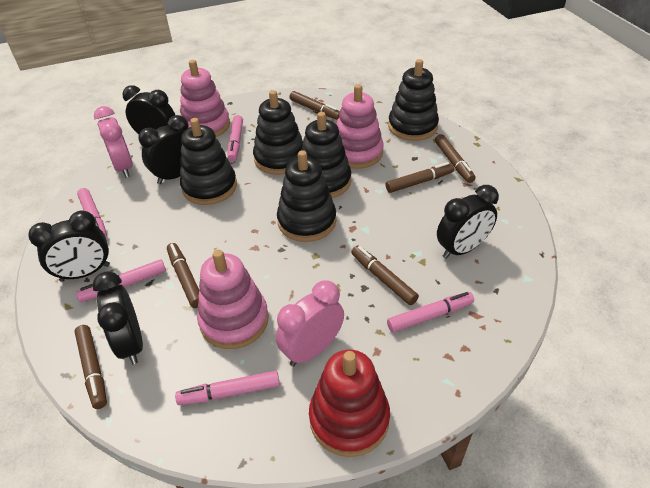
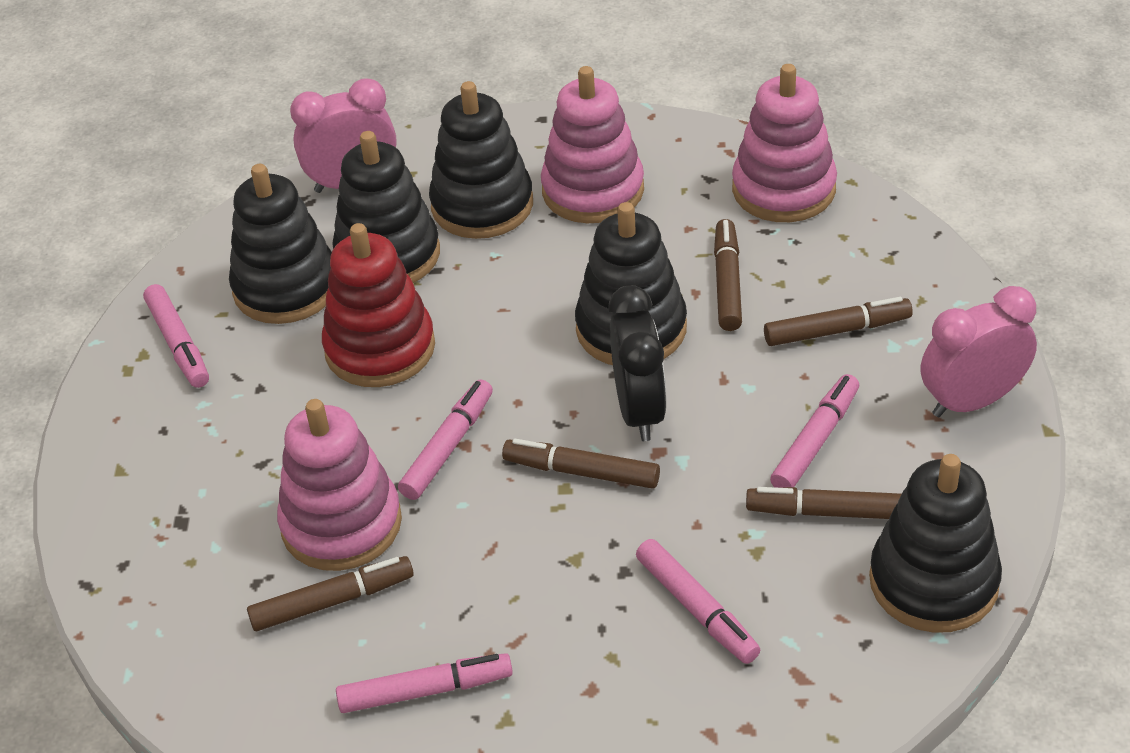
black clock: [28,211,110,282] [92,271,143,365] [122,85,175,134] [138,115,189,184] [437,185,499,259] = 5 -> [608,285,667,441] = 1
brown marker: [74,325,107,409] [167,243,199,308] [289,91,340,120] [351,246,419,305] [386,162,454,193] [435,134,476,183] = 6 -> [247,556,414,631] [502,438,660,489] [714,219,742,331] [746,487,901,519] [764,297,913,346] = 5

